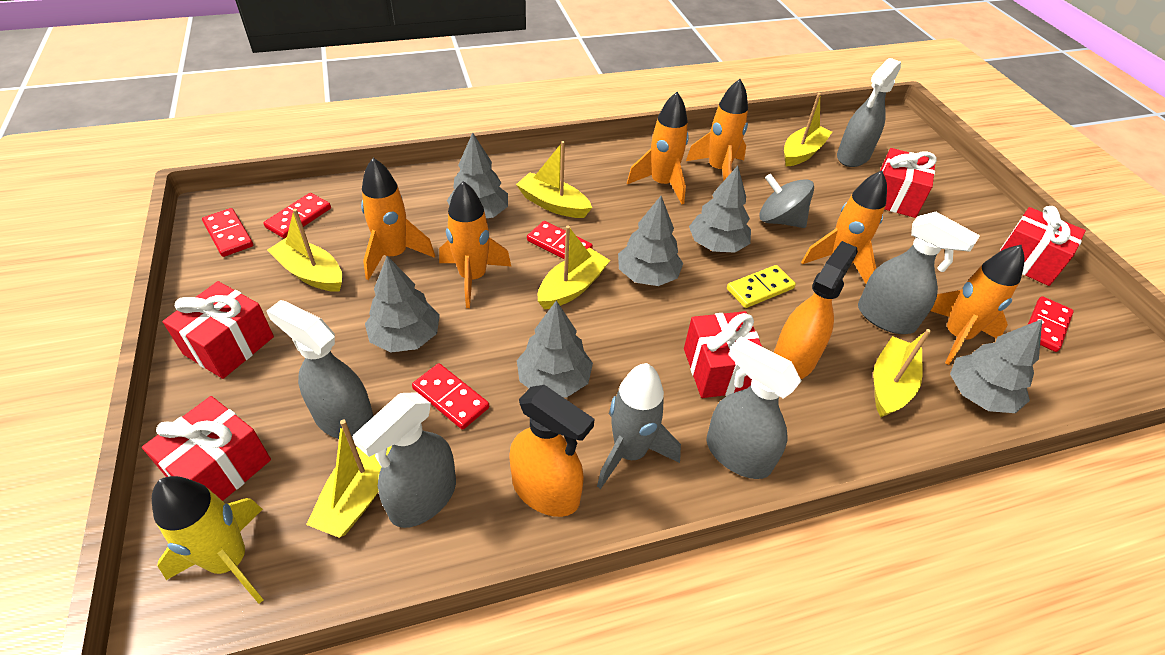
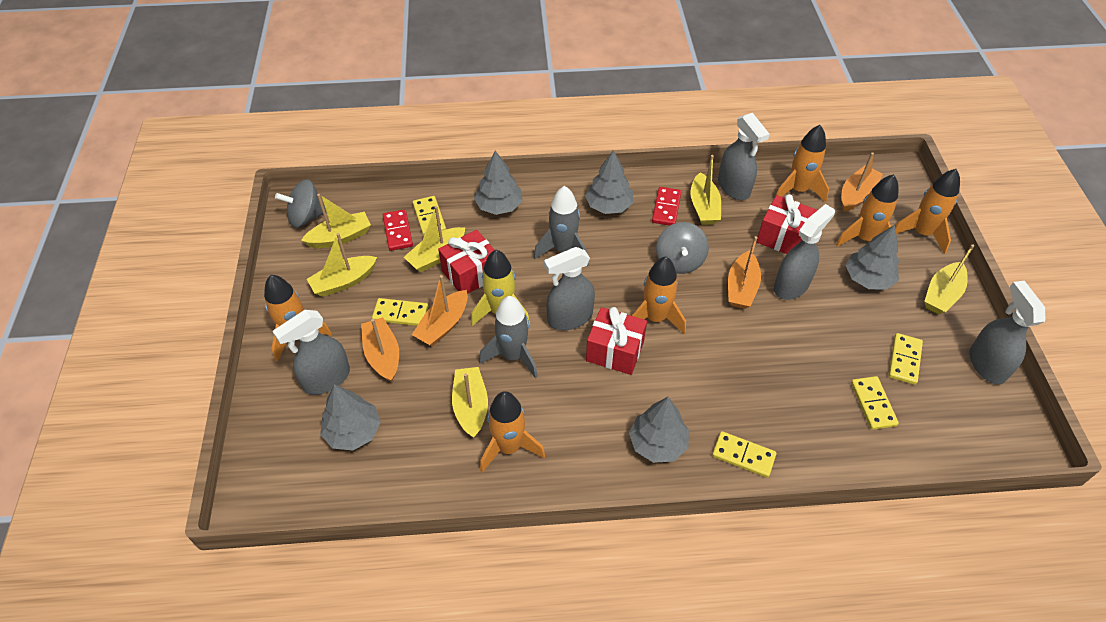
grey rocket: [597,363,681,489] = 1 -> [479,296,538,379] [534,186,589,266] = 2
grey spinning top: [759,174,814,228] = 1 -> [275,179,327,228] [656,222,709,274] = 2
grey tree: [365,256,440,353] [447,132,508,218] [517,301,593,397] [618,196,683,286] [689,166,751,253] [950,319,1042,413] = 6 -> [320,384,381,450] [474,151,523,215] [585,150,633,214] [629,397,689,463] [846,225,900,290] = 5
orange boat: none = 0 -> [361,317,399,382] [412,275,468,346] [728,236,761,309] [841,152,883,212] = 4
orange spray bottle: [509,385,595,517] [774,241,858,379] = 2 -> none = 0
red domino: [202,208,253,257] [264,193,331,239] [412,363,489,430] [527,221,593,260] [1028,296,1074,352] = 5 -> [383,209,413,251] [652,187,681,226] = 2
red gift: [142,396,271,501] [162,281,274,379] [684,311,762,398] [880,148,937,218] [1000,206,1086,286] = 5 -> [438,230,494,294] [586,307,647,375] [756,194,818,254] = 3
yellow domino: [727,265,796,308] = 1 -> [372,298,428,326] [413,196,446,236] [712,431,776,478] [851,376,899,430] [889,333,923,385] = 5

